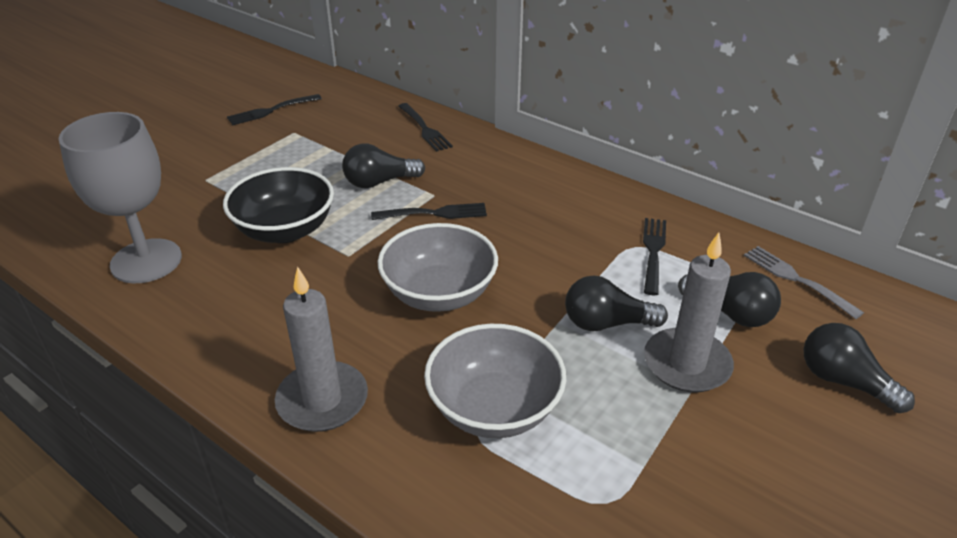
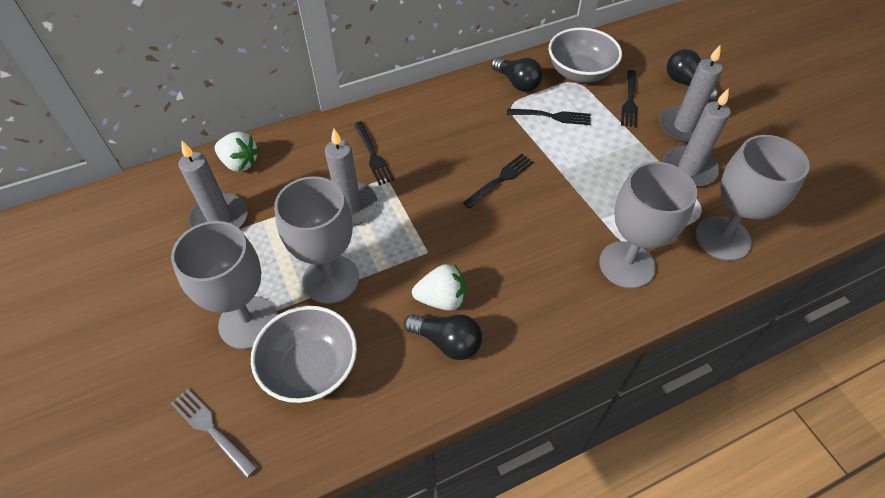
black bowl: [223,167,334,243] = 1 -> none = 0
black light bulb: [342,144,425,188] [565,275,668,331] [678,272,781,327] [804,323,915,413] = 4 -> [404,314,482,360] [491,57,543,92] [667,49,719,101] = 3
grey candle: [275,266,368,432] [644,232,734,393] = 2 -> [178,141,248,228] [325,128,377,226] [659,44,723,143] [663,88,731,187] = 4
grey goblet: [59,112,182,283] = 1 -> [171,221,278,349] [274,176,359,304] [599,162,697,289] [696,135,810,261] = 4
white strawberry: none = 0 -> [215,132,260,172] [412,264,466,311] = 2

